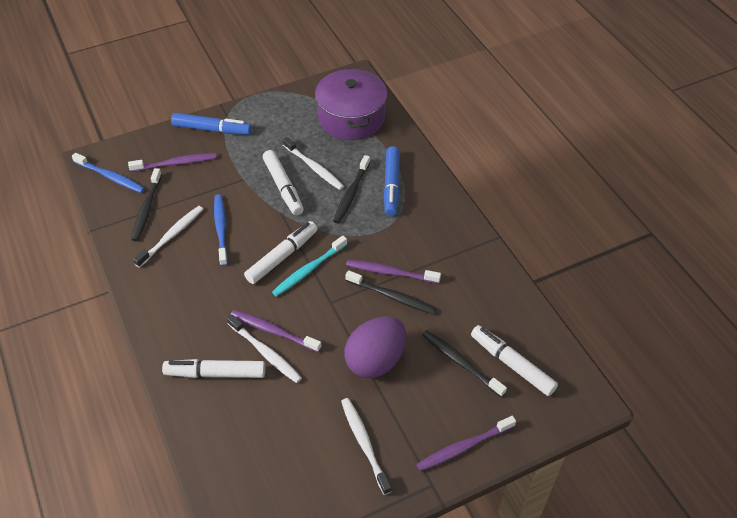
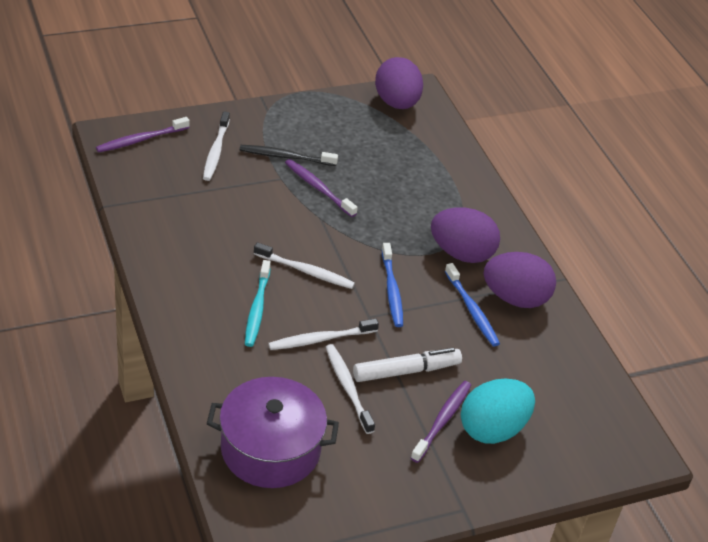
black toothbrush: [131,168,162,241] [333,155,370,223] [345,270,436,315] [422,330,507,397] = 4 -> [239,145,338,166] = 1
blue marker: [171,113,252,135] [384,146,400,216] = 2 -> none = 0
purple egg: [344,317,406,378] = 1 -> [375,57,423,109] [431,207,500,263] [484,252,556,308] = 3
purple toothbrush: [128,153,216,172] [231,310,321,352] [346,260,441,284] [416,416,516,472] = 4 -> [96,117,190,152] [285,159,358,217] [411,381,471,463] = 3
turquoise egg: none = 0 -> [461,378,535,444] = 1
white marker: [162,359,265,378] [244,221,318,284] [263,150,304,215] [471,325,558,396] = 4 -> [353,348,462,382] = 1

